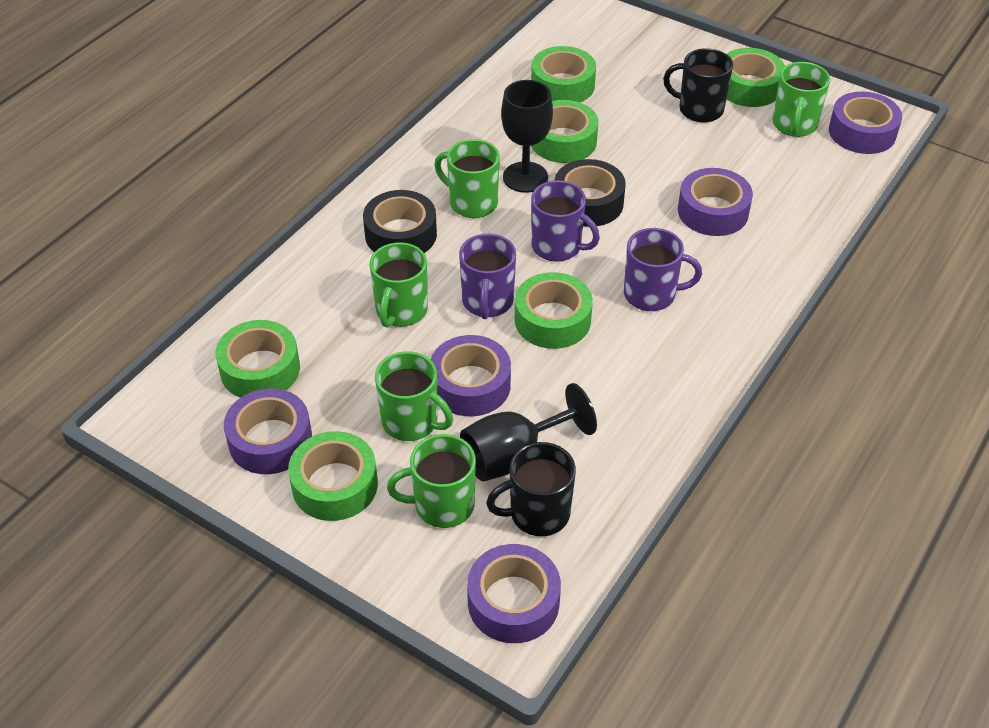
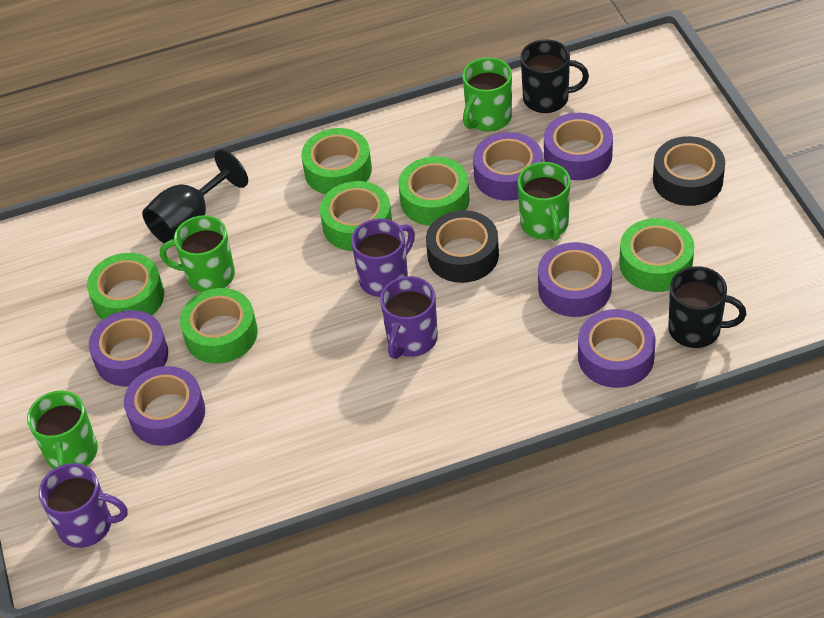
black goblet: [460,383,597,482] [501,80,553,193] = 2 -> [142,149,248,243] = 1
green mug: [370,242,428,327] [375,351,453,441] [387,434,476,528] [434,139,500,218] [773,62,830,137] = 5 -> [27,391,98,469] [160,215,235,292] [462,57,512,132] [518,162,571,241] = 4
purple tape: [224,388,312,474] [431,335,511,416] [467,544,561,643] [678,168,753,236] [829,91,902,154] = 5 -> [89,310,168,386] [124,366,205,446] [473,132,543,201] [538,242,612,317] [544,113,613,180] [578,309,656,388] = 6

